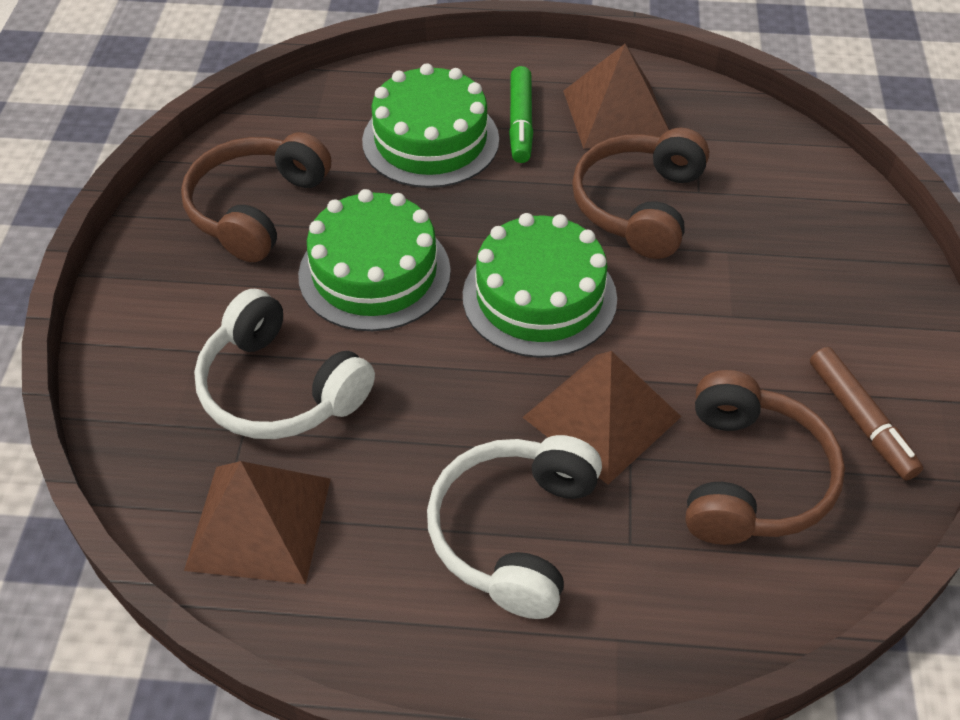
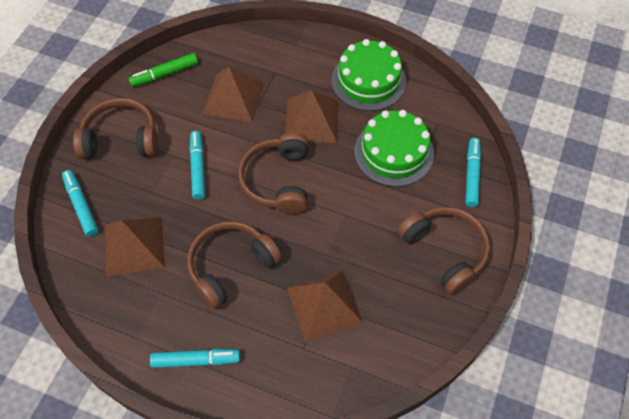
brown headphones: [181,132,331,262] [572,128,709,259] [686,370,845,545] = 3 -> [73,98,158,159] [187,221,282,309] [238,132,308,214] [398,207,490,295] = 4
brown marker: [810,347,923,480] = 1 -> none = 0
brown pyramid: [184,461,331,584] [523,351,681,485] [563,44,669,149] = 3 -> [105,217,165,276] [202,66,264,122] [285,90,338,143] [287,270,363,342] = 4
green cake: [298,189,451,331] [362,63,499,188] [463,213,617,358] = 3 -> [332,39,406,111] [354,110,434,187] = 2
turquoise marker: none = 0 -> [62,170,99,237] [150,349,240,368] [189,131,205,200] [465,138,481,207] = 4
white headphones: [194,289,375,439] [427,435,602,619] = 2 -> none = 0

